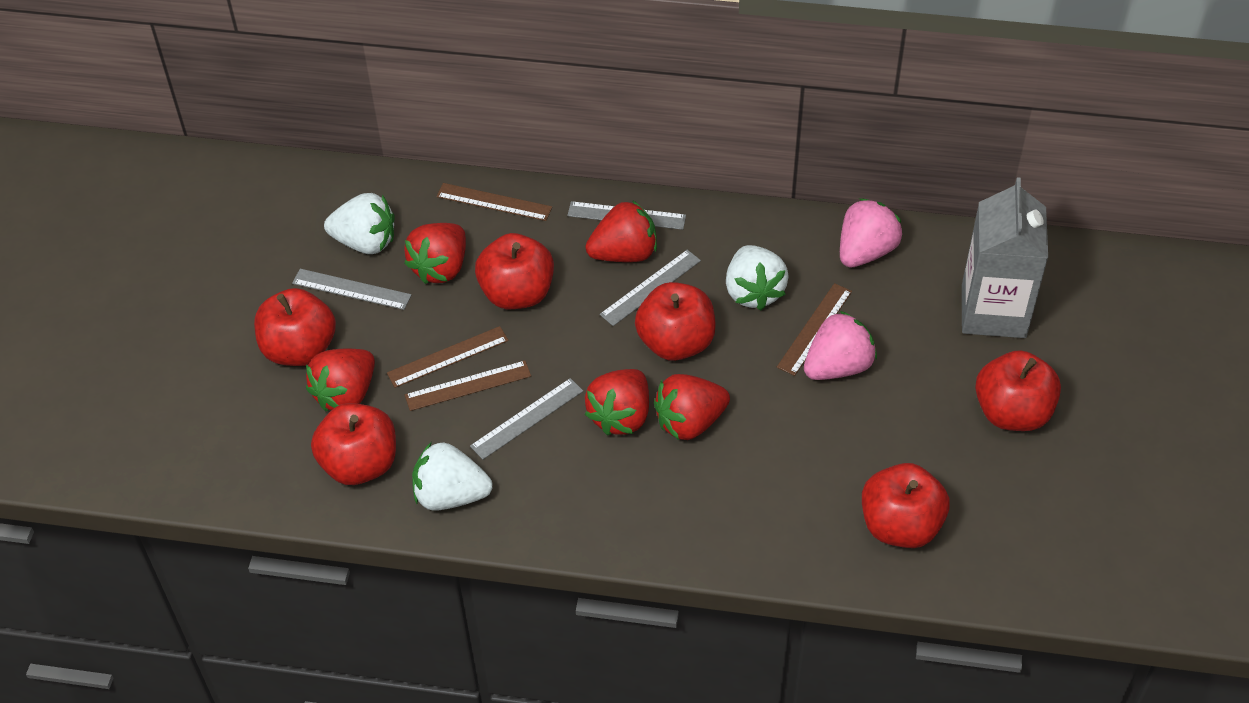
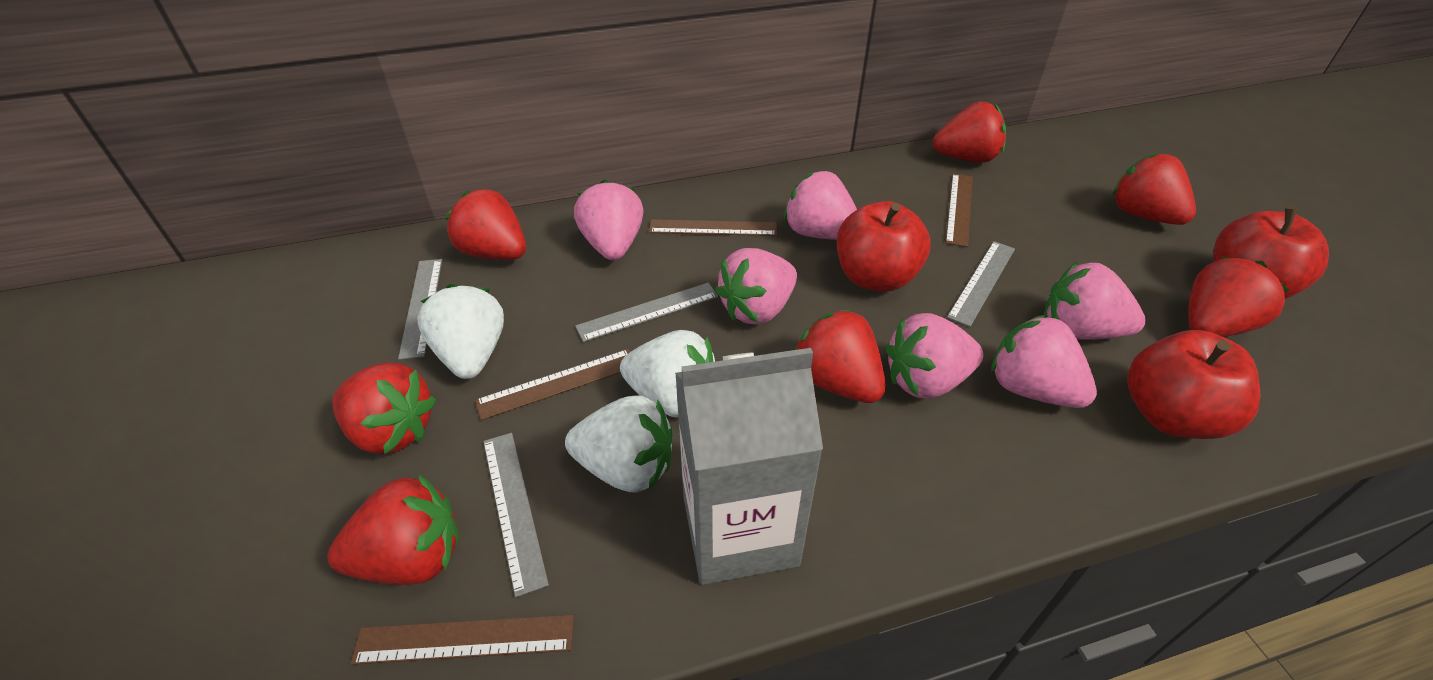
pink strawberry: [804,311,877,380] [840,198,903,267] = 2 -> [574,179,644,260] [715,248,797,325] [784,171,857,240] [886,313,983,399] [991,315,1097,408] [1044,262,1146,340] = 6
red apple: [254,288,336,366] [311,403,396,485] [475,233,554,309] [635,282,716,361] [862,463,950,548] [975,350,1061,431] = 6 -> [837,201,931,292] [1127,330,1260,439] [1213,206,1329,299] = 3
red strawberry: [306,349,375,411] [404,223,466,284] [585,200,657,262] [585,369,649,436] [654,374,730,440] = 5 -> [327,475,459,585] [332,363,436,455] [445,189,526,260] [795,309,886,403] [933,102,1006,163] [1112,152,1196,225] [1188,257,1289,337] = 7

